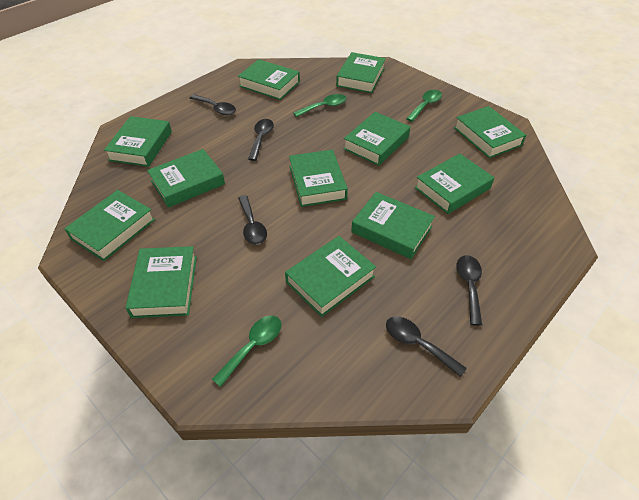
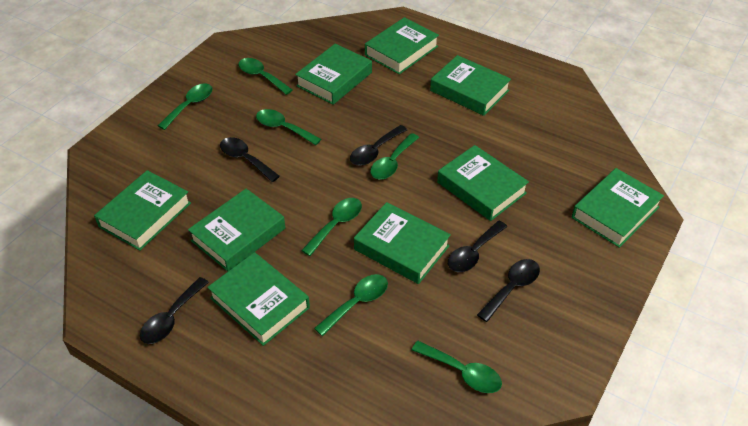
green book: [64,190,155,261] [104,116,172,167] [125,246,197,318] [147,149,225,208] [238,59,300,100] [285,236,376,317] [289,150,348,207] [336,52,386,93] [343,112,410,166] [351,192,435,259] [415,153,494,214] [454,106,526,158] = 12 -> [94,170,191,251] [188,189,285,271] [207,252,310,346] [295,44,372,105] [354,202,451,284] [365,17,439,74] [430,55,511,116] [437,145,529,221] [572,168,664,248] = 9
green spoon: [212,316,281,387] [293,94,346,117] [406,90,442,122] = 3 -> [158,84,213,130] [238,58,293,95] [256,109,321,145] [301,198,362,256] [314,274,388,336] [370,133,419,179] [412,341,502,393] = 7

